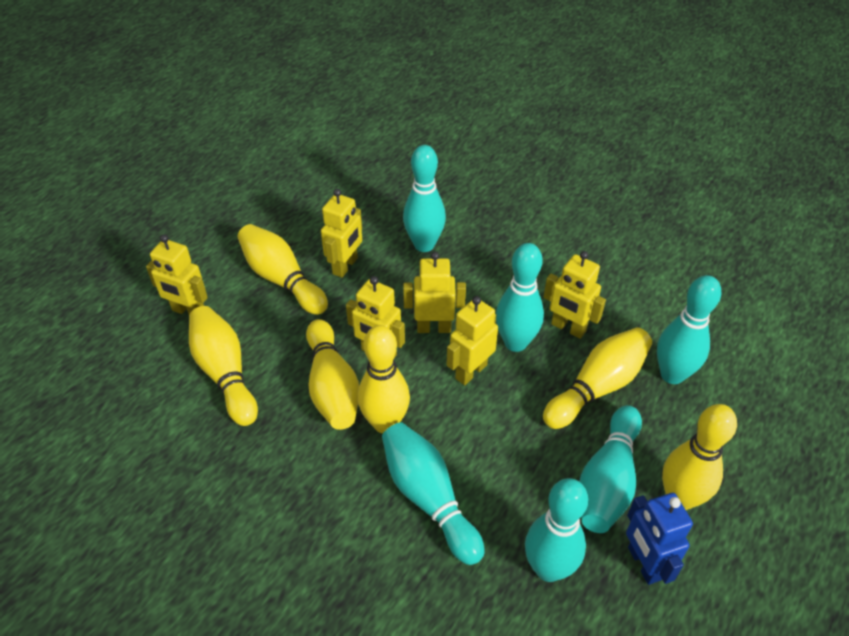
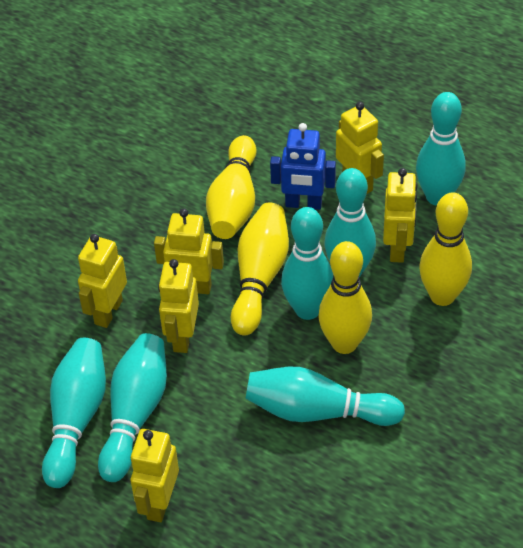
yellow bowling pin: [189,306,258,426] [237,224,328,315] [306,319,359,430] [358,325,410,433] [543,327,652,429] [662,404,737,510] = 6 -> [206,135,256,239] [231,202,289,336] [318,241,372,354] [419,192,472,306] = 4

